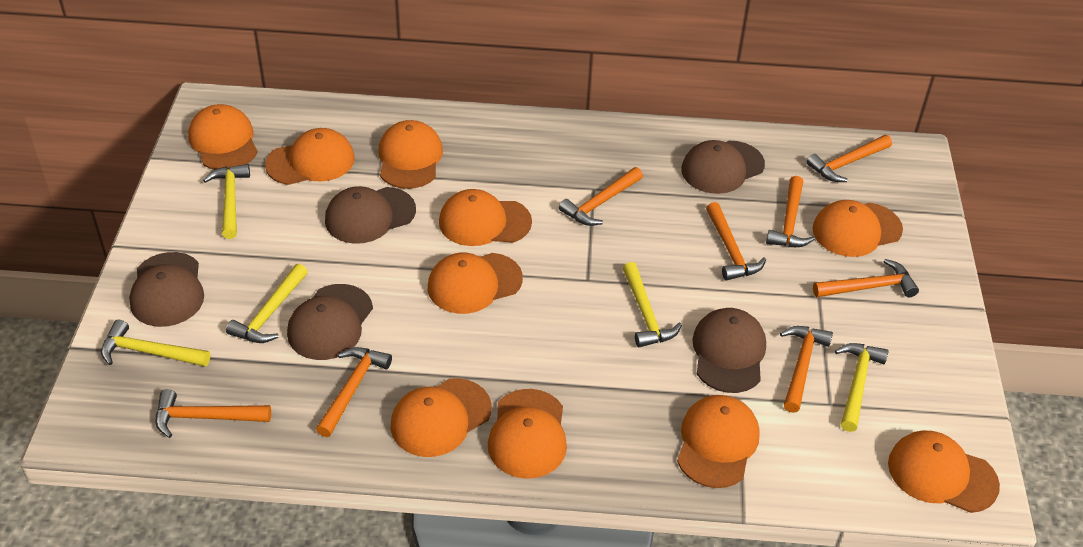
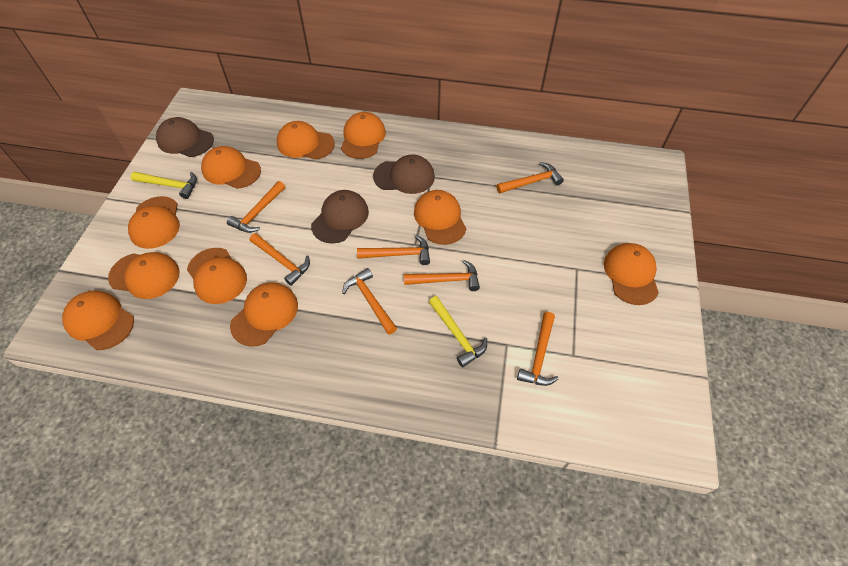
brown cap: [129,252,204,327] [287,284,373,360] [325,186,416,244] [681,140,765,194] [692,308,766,393] = 5 -> [156,117,214,157] [311,190,369,244] [373,154,435,194] = 3
orange hammer: [156,389,271,438] [316,347,392,437] [559,167,643,226] [706,202,766,281] [766,176,815,247] [780,326,833,413] [806,135,892,182] [813,259,919,297] = 8 -> [227,181,285,233] [250,233,310,286] [342,268,397,335] [357,235,430,265] [404,260,480,291] [496,162,564,193] [517,312,559,386] = 7
yellow hammer: [101,319,210,367] [203,164,250,239] [226,264,308,343] [623,262,682,347] [835,343,888,432] = 5 -> [131,172,197,199] [429,296,487,367] = 2

